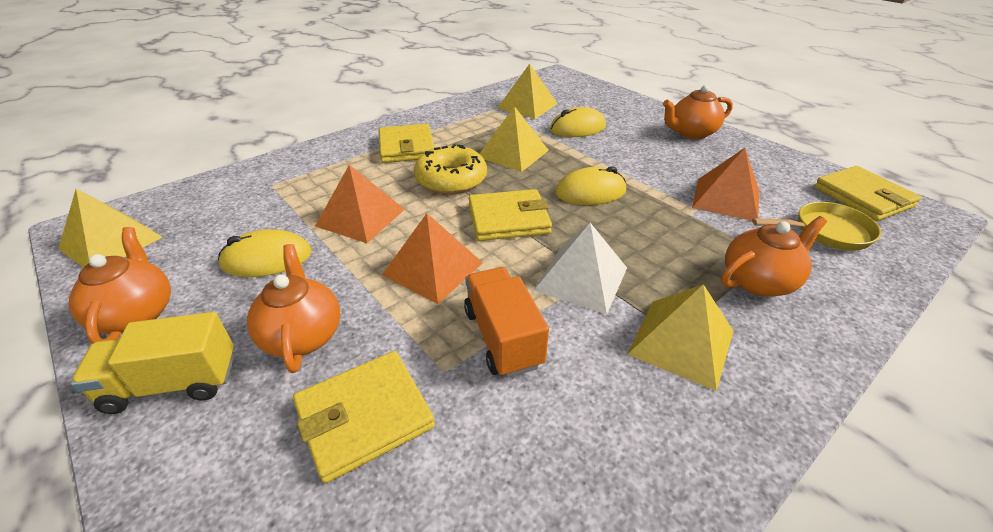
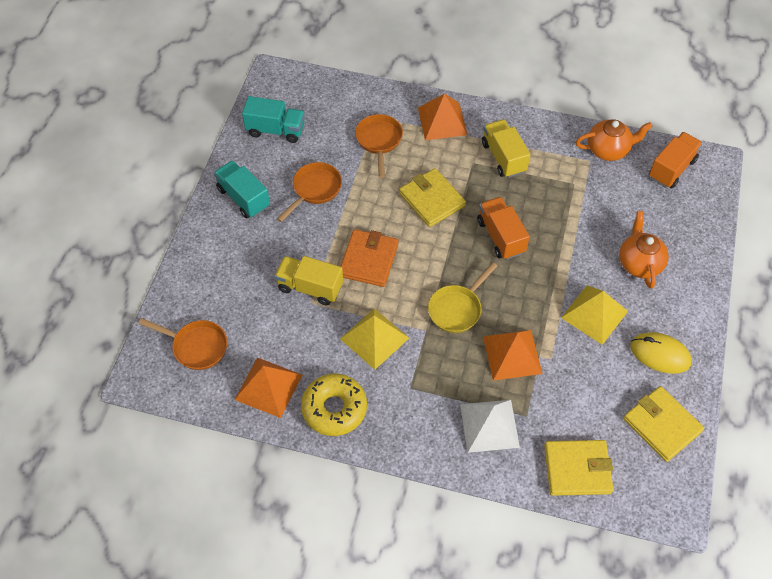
orange pan: none = 0 -> [138,318,227,370] [277,162,342,222] [355,114,403,178] = 3
orange teapot: [69,227,171,344] [247,244,340,373] [663,85,733,139] [721,216,827,296] = 4 -> [576,119,653,161] [619,211,669,289] = 2
orange truck: [464,267,549,378] = 1 -> [477,197,530,260] [649,132,703,189] = 2
orange wallet: none = 0 -> [340,229,398,287] = 1
turquoise truck: none = 0 -> [214,160,270,218] [242,96,305,143] = 2
yellow mouse: [218,229,312,277] [550,107,606,137] [555,166,626,205] = 3 -> [630,332,692,374] = 1
yellow pyramid: [58,189,162,268] [480,106,549,172] [498,64,558,119] [627,284,733,391] = 4 -> [340,308,409,370] [561,285,628,345] = 2
yellow truck: [70,312,234,414] = 1 -> [275,256,343,305] [482,119,530,178] = 2
yellow wallet: [293,351,435,483] [379,124,434,163] [468,189,552,241] [814,166,922,221] = 4 -> [399,168,466,227] [544,440,614,496] [623,386,704,462] = 3

